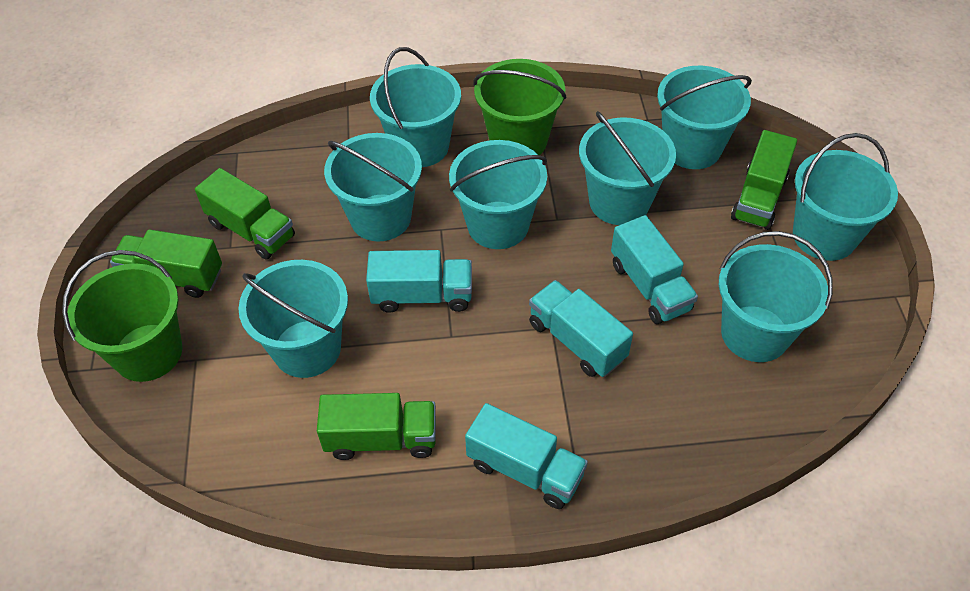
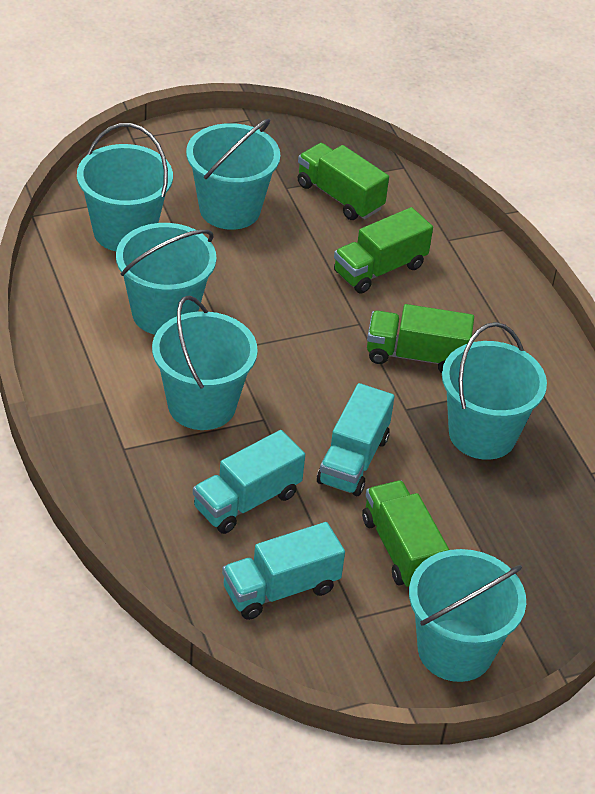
green bucket: [62,250,182,382] [473,59,567,155] = 2 -> none = 0
turquoise bucket: [238,260,348,378] [324,133,422,241] [370,47,461,167] [449,140,547,249] [579,111,676,225] [657,66,752,169] [719,231,833,362] [793,133,898,261] = 8 -> [77,123,173,251] [116,223,217,335] [152,295,258,430] [186,119,280,230] [409,549,526,682] [442,322,547,460] = 6
turquoise truck: [366,250,472,313] [465,403,588,509] [529,280,633,377] [611,215,698,324] = 4 -> [193,430,305,534] [222,522,345,620] [317,383,395,496] = 3

